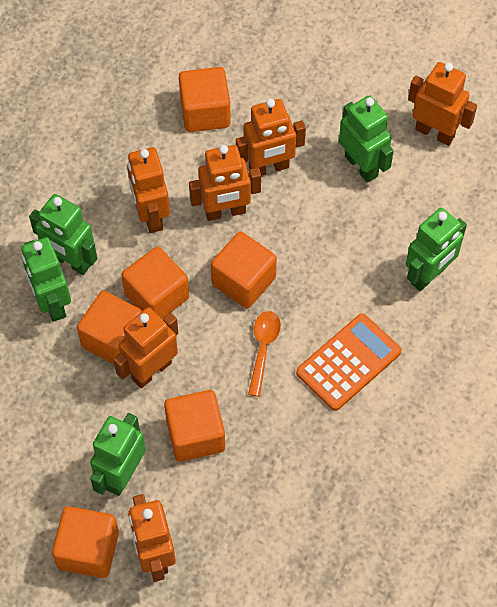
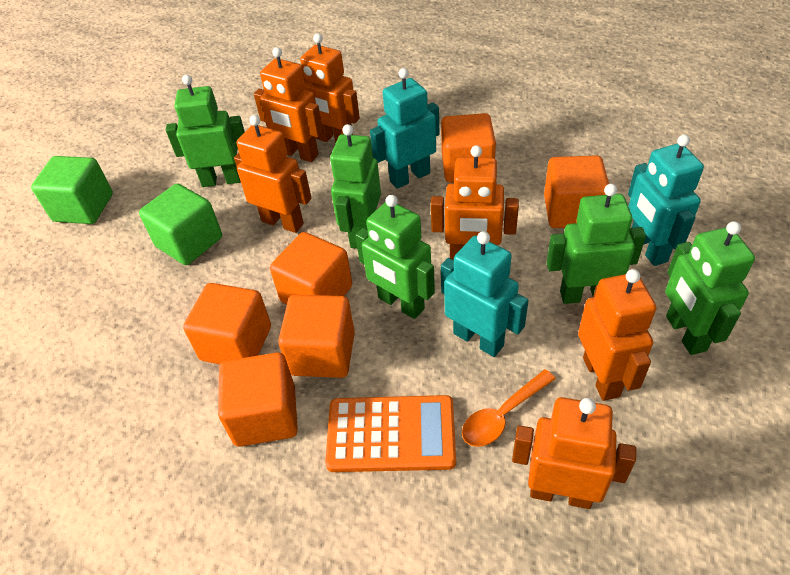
green cube: none = 0 -> [31,156,113,224] [139,184,222,265] = 2
turquoise robot: none = 0 -> [370,68,439,189] [441,231,529,357] [628,135,704,266] = 3

